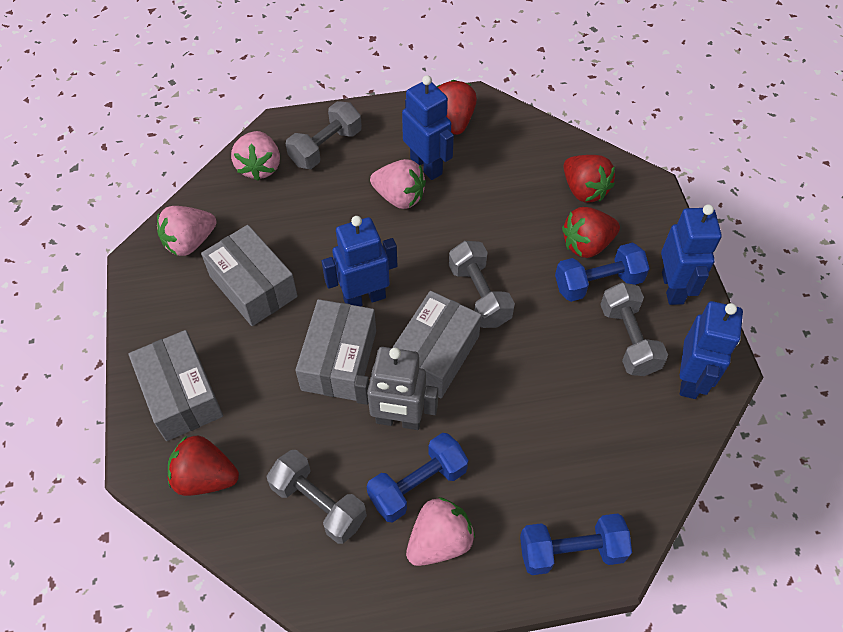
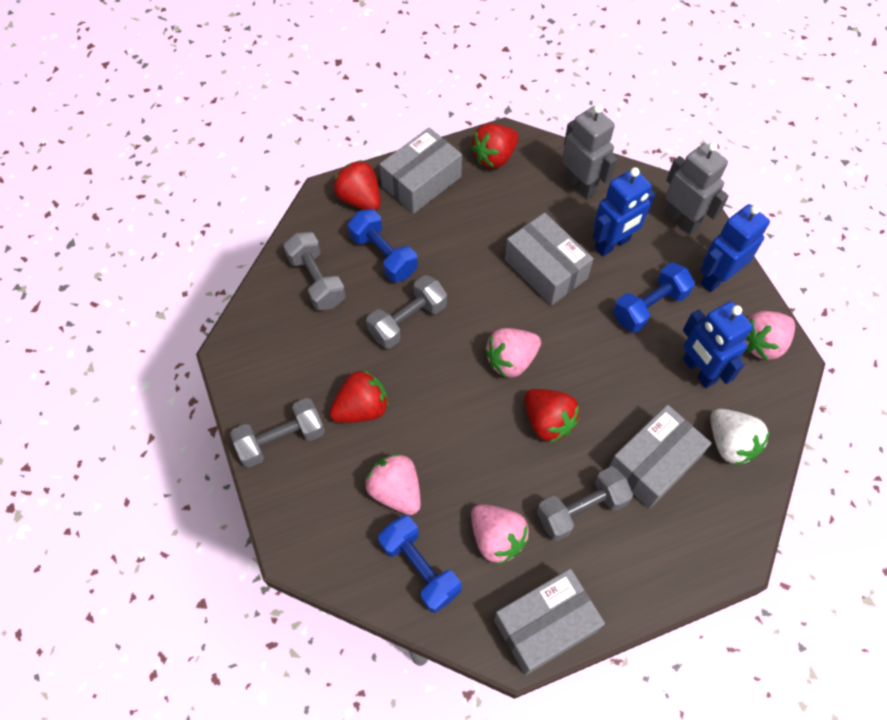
blue robot: [321,216,397,306] [402,75,454,180] [661,204,722,305] [680,301,743,399] = 4 -> [593,167,655,256] [683,301,753,388] [700,204,770,292] = 3
grey robot: [354,347,438,430] = 1 -> [562,104,617,199] [665,142,729,234] = 2
white strawberry: none = 0 -> [710,409,770,465] = 1

